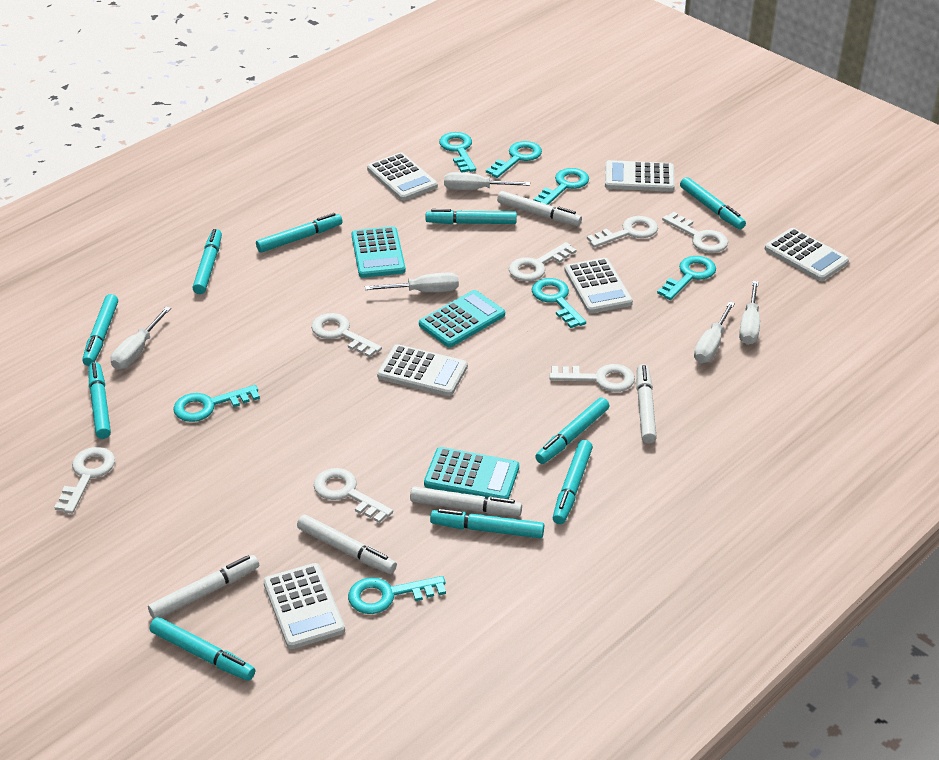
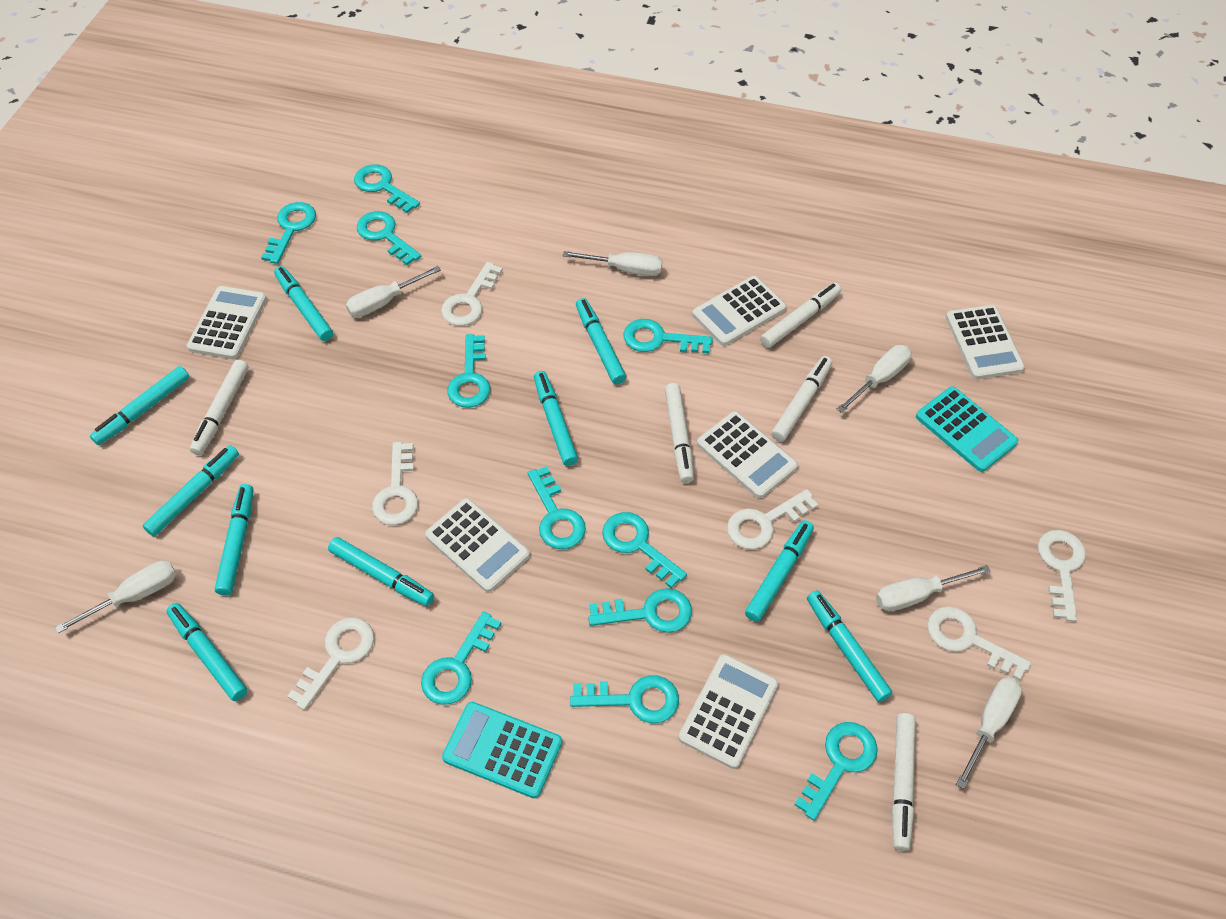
turquoise calculator: [352,226,406,278] [419,290,505,347] [424,447,519,499] = 3 -> [442,702,562,798] [916,386,1018,472] = 2
turquoise key: [173,385,260,422] [348,576,446,614] [439,132,476,173] [486,141,542,178] [532,278,586,328] [533,168,589,205] [657,256,716,300] = 7 -> [261,202,316,264] [354,164,420,213] [357,211,421,265] [421,611,501,705] [447,334,490,408] [528,466,586,549] [570,675,679,723] [588,588,692,633] [602,512,687,588] [623,319,713,353] [794,722,878,821] = 11
white key: [54,447,115,514] [311,313,382,358] [314,468,393,523] [509,242,576,281] [549,364,635,392] [587,216,658,248] [662,212,728,253] = 7 -> [287,618,374,710] [372,442,418,525] [441,262,503,326] [727,489,818,549] [927,606,1031,681] [1038,530,1086,622] = 6
white screwdriver: [111,307,171,370] [365,273,459,292] [444,172,530,190] [694,302,735,363] [739,281,760,345] = 5 -> [55,561,176,633] [346,266,441,317] [562,251,662,276] [837,345,911,413] [876,565,991,611] [956,677,1022,789] = 6

